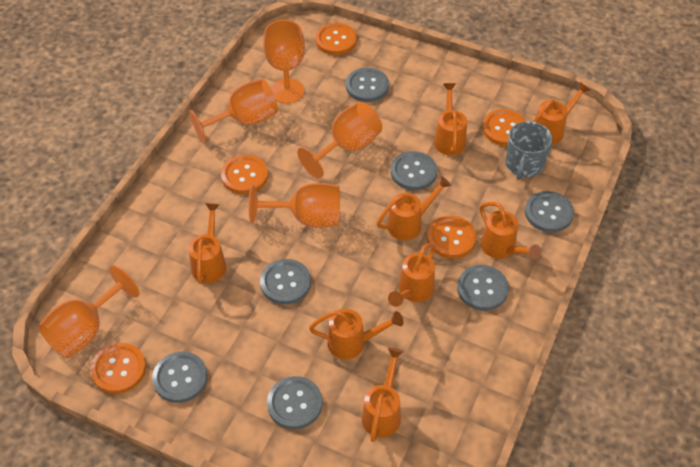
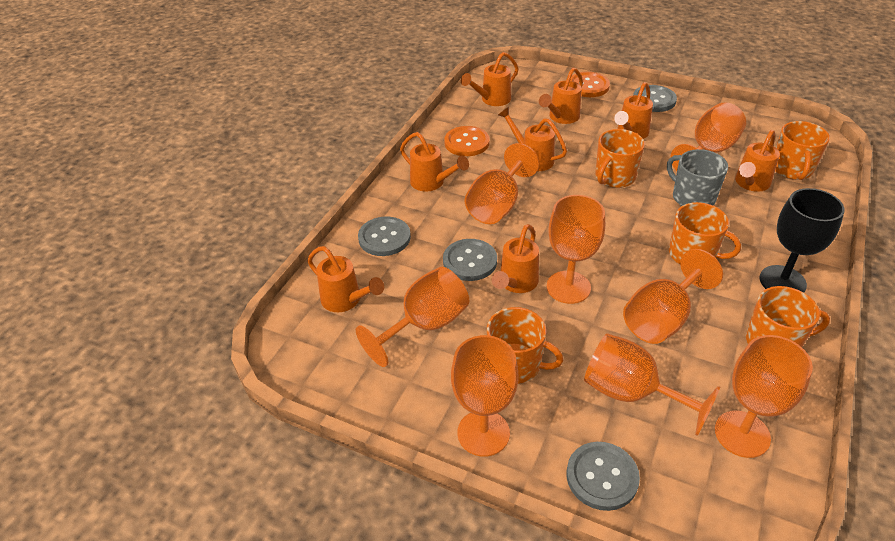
black goblet: none = 0 -> [759,188,845,292] = 1
grey button: [152,352,208,403] [260,259,311,305] [267,376,323,429] [346,68,389,102] [391,151,437,190] [457,265,509,311] [525,191,574,233] = 7 -> [358,217,411,256] [443,239,497,281] [566,442,640,511] [633,85,677,112] = 4
orange button: [90,343,146,394] [221,155,268,194] [315,23,357,55] [427,216,476,258] [482,109,526,146] = 5 -> [444,126,490,156] [570,72,610,97] = 2
orange goblet: [38,265,139,358] [189,79,278,143] [249,183,340,227] [263,20,305,104] [297,102,382,179] = 5 -> [356,267,469,367] [451,335,519,457] [465,143,539,224] [547,195,605,304] [584,333,720,436] [623,249,723,344] [670,102,746,171] [715,335,813,458] = 8
orange mug: none = 0 -> [487,307,563,384] [595,129,645,188] [669,202,741,264] [746,286,830,347] [775,121,830,180] = 5

